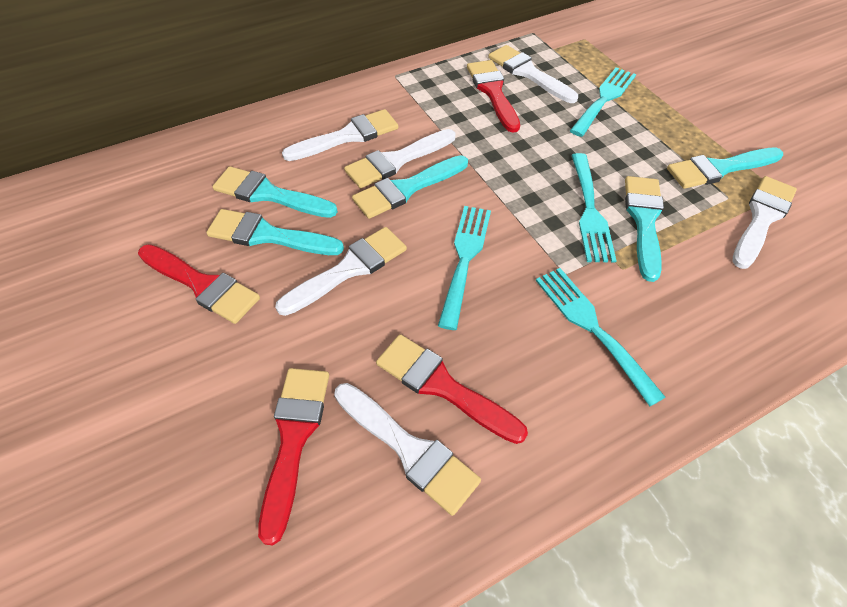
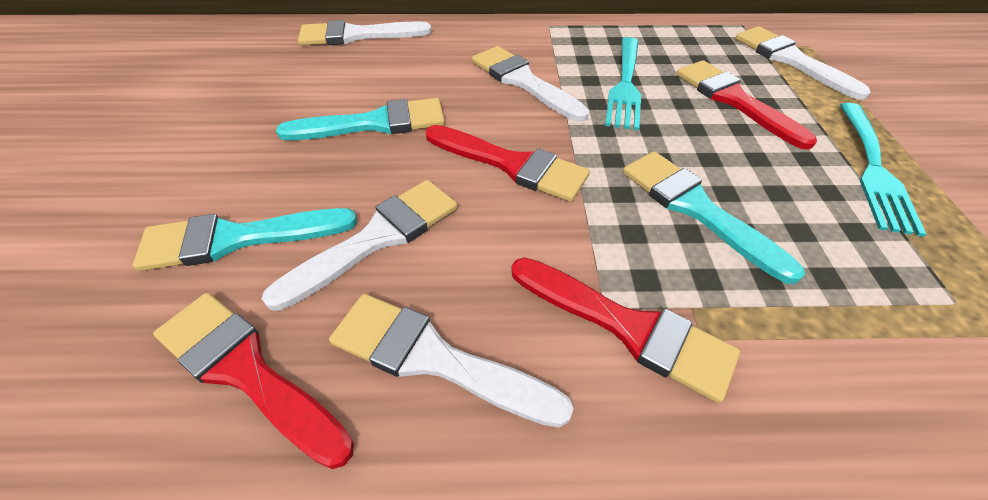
turquoise brush: [206,209,344,255] [212,166,338,218] [352,155,468,219] [625,176,664,282] [667,147,783,189] = 5 -> [133,208,357,271] [276,98,445,140] [623,151,805,284] = 3
turquoise fork: [438,206,491,330] [536,268,665,406] [570,67,636,137] [571,153,617,262] = 4 -> [605,37,641,131] [840,103,926,237] = 2
white brush: [275,227,407,316] [282,109,398,161] [334,383,481,516] [344,129,455,188] [488,45,578,103] [732,176,797,269] = 6 -> [262,180,458,311] [298,20,432,45] [329,294,574,428] [472,46,589,122] [736,26,871,100] = 5

